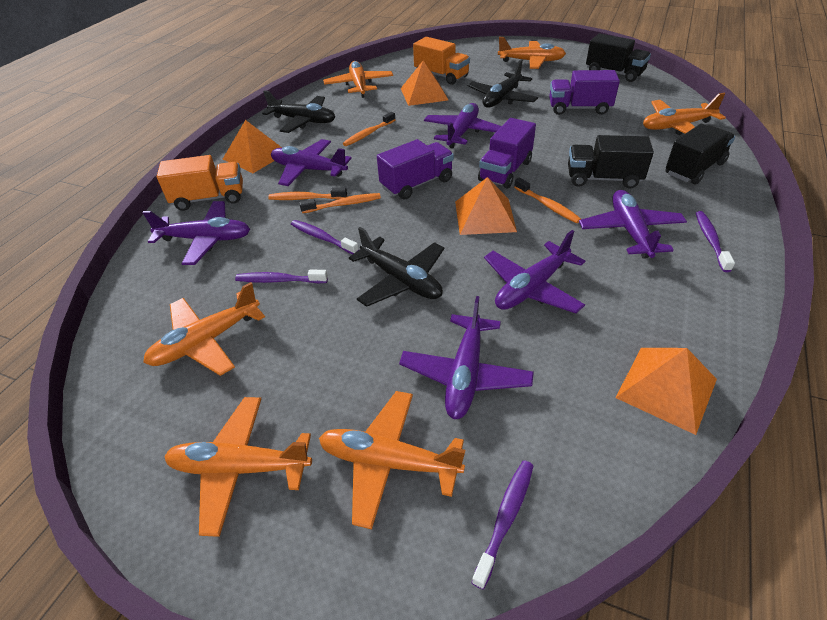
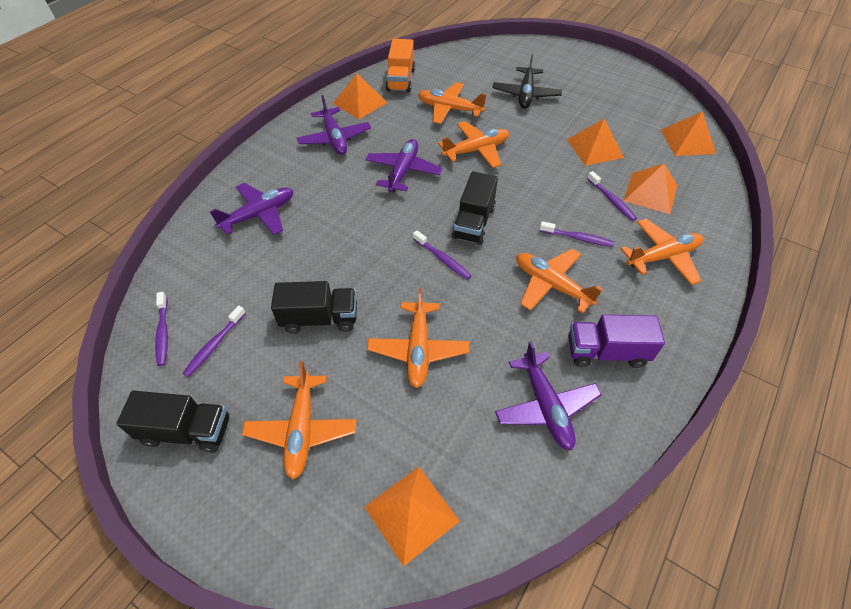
black plane: [262,90,335,133] [349,227,444,307] [468,59,538,108] = 3 -> [493,54,562,109] = 1
orange pyramid: [223,120,282,173] [401,61,448,106] [455,177,517,235] [616,348,717,435] = 4 -> [333,74,388,119] [365,467,460,567] [567,119,624,166] [624,164,677,214] [661,112,716,156] = 5
orange toothbrush: [268,187,347,200] [299,193,381,213] [343,112,395,146] [514,178,581,223] = 4 -> none = 0
orange truck: [157,155,243,211] [413,37,470,85] = 2 -> [385,39,415,92] = 1
purple plane: [142,201,250,265] [271,139,352,186] [399,296,534,419] [424,103,502,149] [484,230,585,313] [579,190,687,259] = 6 -> [210,183,293,235] [297,95,371,155] [365,139,443,193] [495,341,601,451] = 4
purple toothbrush: [235,270,328,283] [291,220,359,254] [471,460,533,590] [696,211,735,272] = 4 -> [155,292,168,366] [183,305,246,377] [413,230,472,280] [540,221,614,247] [587,171,637,221] = 5
purple truck: [377,139,454,200] [478,118,536,189] [549,70,620,115] = 3 -> [568,315,665,368] = 1

